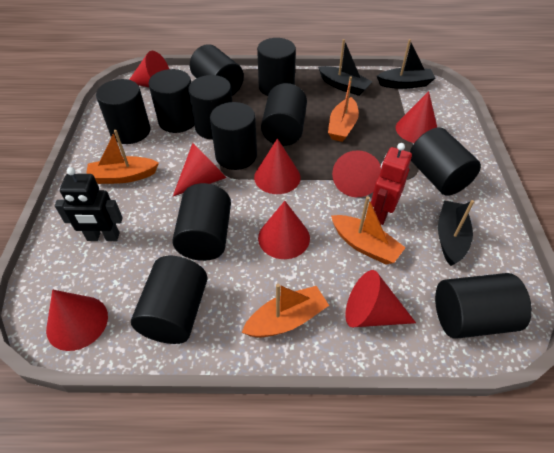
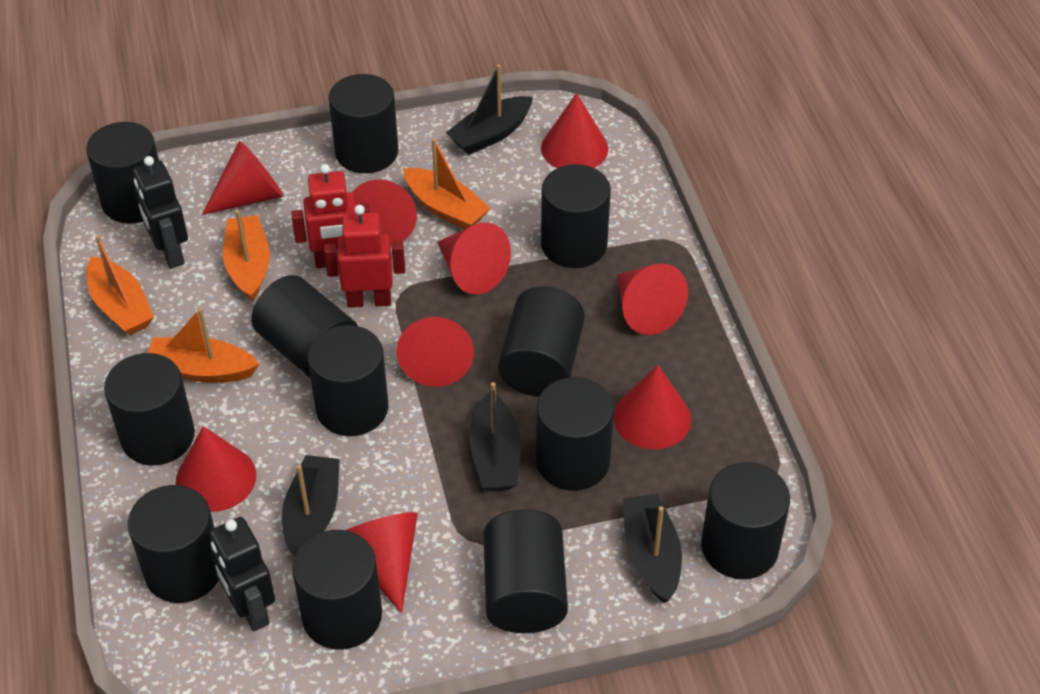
black boat: [318,39,373,96] [377,39,435,89] [438,200,474,266] = 3 -> [282,455,340,557] [446,64,533,155] [469,382,521,491] [623,494,682,603] = 4
black cylinder: [96,79,150,144] [131,256,208,344] [148,69,194,133] [172,183,231,261] [188,75,232,140] [190,44,244,96] [210,102,257,170] [257,38,296,96] [261,83,307,146] [410,127,481,196] [435,273,532,339] = 11 -> [86,122,159,224] [104,353,195,466] [128,485,219,603] [251,275,358,378] [292,530,382,650] [308,325,388,436] [329,74,398,173] [483,509,568,633] [498,287,585,397] [536,377,614,491] [541,164,611,268] [701,462,790,579] = 12
black robot: [55,167,123,241] = 1 -> [133,156,188,269] [210,517,275,631] = 2
red cone: [46,290,108,351] [129,51,169,87] [173,143,226,196] [254,138,301,194] [258,201,310,259] [332,150,381,197] [345,270,416,327] [396,91,437,143] = 8 -> [176,426,256,512] [202,141,284,215] [346,512,418,613] [352,179,417,246] [396,317,474,387] [437,222,511,295] [541,93,608,168] [613,365,691,450] [617,263,688,335] = 9
red robot: [371,143,412,225] = 1 -> [291,164,370,268] [324,205,405,308] = 2

